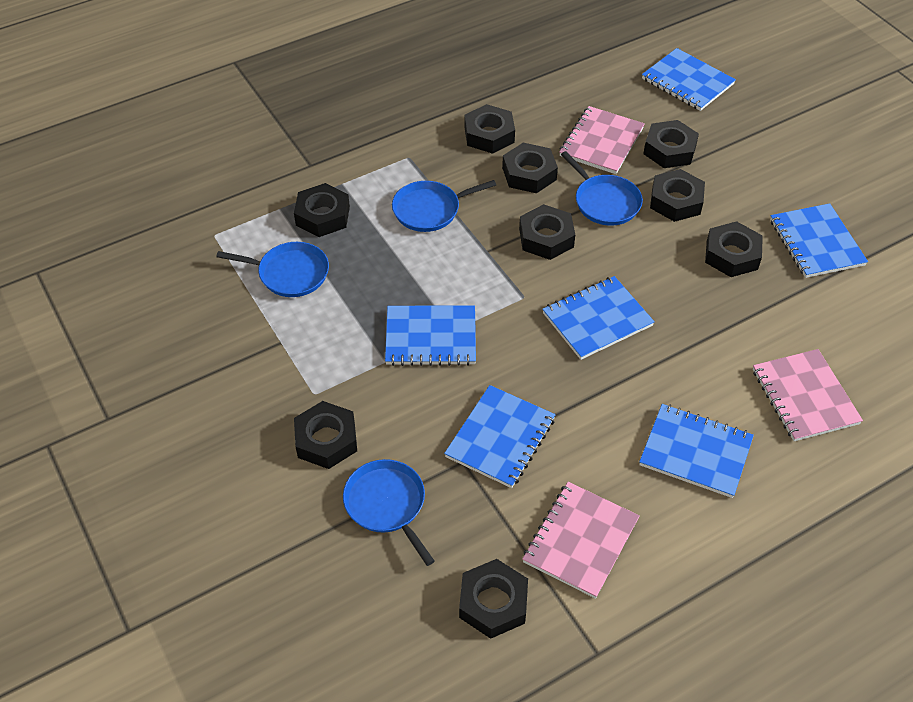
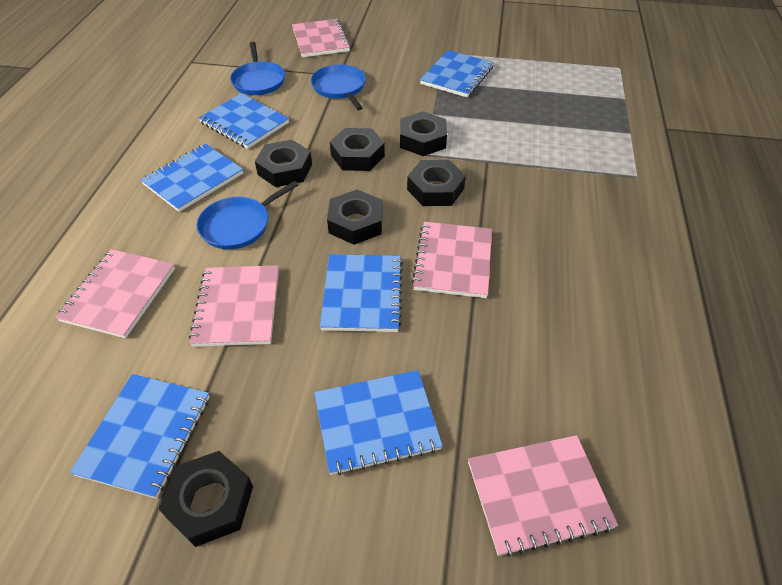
black nut: [294,183,350,237] [294,401,357,469] [459,559,528,639] [464,104,515,154] [502,143,558,193] [519,204,575,260] [643,120,699,168] [650,169,705,222] [705,221,763,277] = 9 -> [159,451,253,547] [255,140,312,187] [327,189,383,245] [330,128,385,171] [400,111,447,156] [407,160,466,206] = 6
blue pan: [216,242,329,297] [343,459,435,566] [392,180,496,232] [561,151,643,226] = 4 -> [197,181,299,249] [230,42,285,95] [311,64,366,110] = 3
pink notebook: [523,482,640,599] [559,106,645,174] [753,349,863,441] = 3 -> [55,249,175,338] [189,265,279,347] [292,19,351,57] [411,222,492,298] [468,435,618,557] = 5

